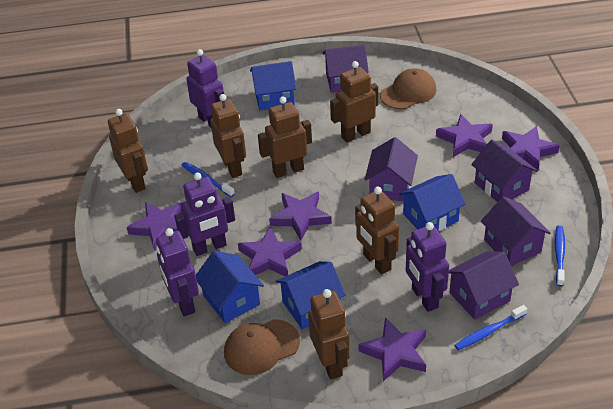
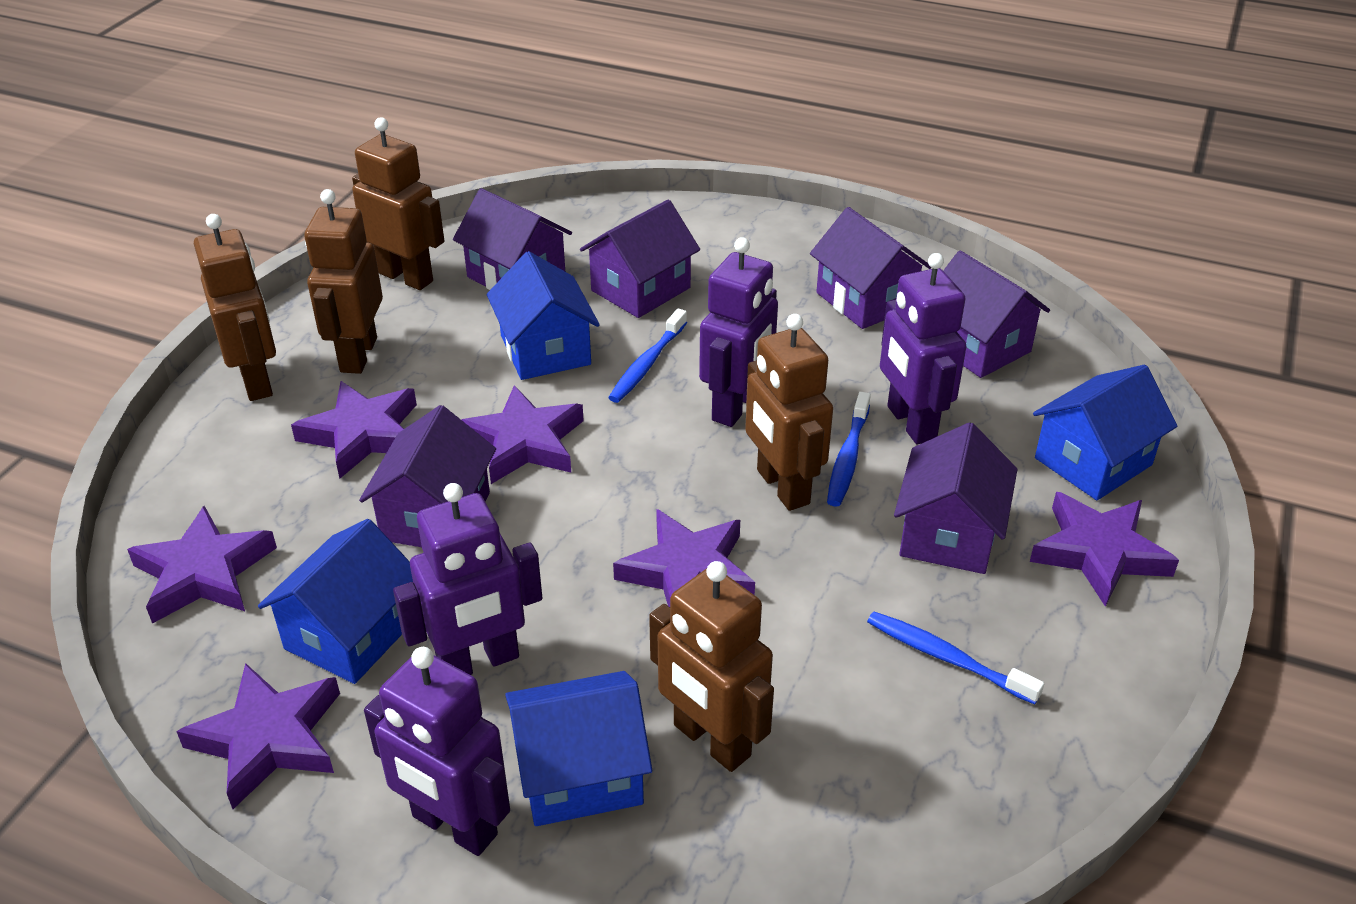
brown cap: [224,319,300,375] [380,68,436,109] = 2 -> none = 0
brown robot: [108,109,148,193] [211,94,246,178] [258,97,312,178] [308,289,350,380] [330,61,378,143] [355,187,399,275] = 6 -> [194,214,276,401] [304,189,383,374] [352,117,444,290] [649,561,774,772] [745,314,833,511] = 5
purple house: [323,45,369,93] [364,137,418,202] [449,252,519,320] [471,140,538,202] [481,196,551,266] = 5 -> [359,405,496,547] [453,188,572,290] [580,199,700,318] [810,207,931,329] [894,422,1018,574] [943,251,1050,378] = 6

